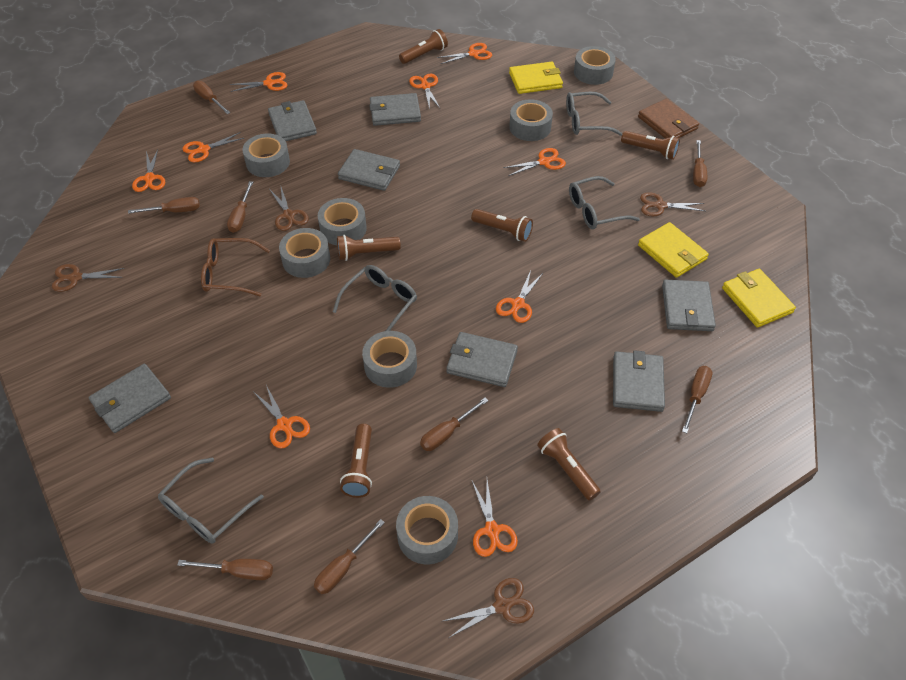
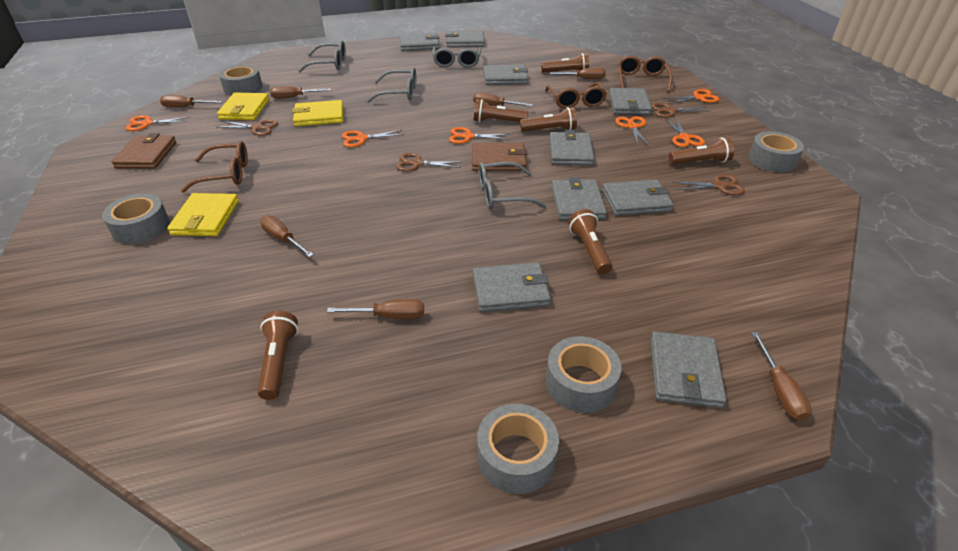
brown glasses: [201,238,270,297] = 1 -> [181,141,248,193] [546,82,607,109] [618,56,672,92] = 3
brown screwdriver: [128,197,200,214] [177,559,273,580] [193,81,230,114] [227,181,253,233] [314,519,385,594] [420,397,489,451] [682,366,712,433] [693,140,707,187] = 8 -> [160,95,222,107] [260,216,314,257] [270,86,331,99] [327,299,424,319] [473,92,533,106] [550,68,606,79] [752,332,811,421] = 7
brown wallet: [638,99,699,139] = 1 -> [111,133,176,169] [472,143,527,171] = 2
grey tape: [242,134,290,177] [279,228,330,278] [318,198,367,245] [362,331,417,388] [396,496,458,564] [509,99,553,141] [574,46,616,85] = 7 -> [102,194,170,244] [219,65,263,96] [477,404,559,494] [546,336,621,413] [748,131,804,172] = 5
grey wallet: [88,364,171,433] [268,100,317,141] [338,149,400,191] [369,93,421,126] [446,332,518,387] [613,350,665,412] [662,280,716,331] = 7 -> [400,33,440,51] [445,31,485,47] [473,262,551,312] [483,65,528,85] [549,130,594,166] [551,177,607,220] [602,179,674,216] [609,88,652,115] [651,331,727,408] = 9
orange scissors: [132,149,165,192] [182,132,244,162] [230,72,287,92] [254,385,310,448] [409,73,440,110] [437,43,492,64] [472,480,518,557] [496,270,543,323] [504,148,566,176] = 9 -> [125,115,191,131] [342,130,404,147] [449,127,510,144] [615,116,649,146] [663,89,719,104] [664,117,705,147] = 6

